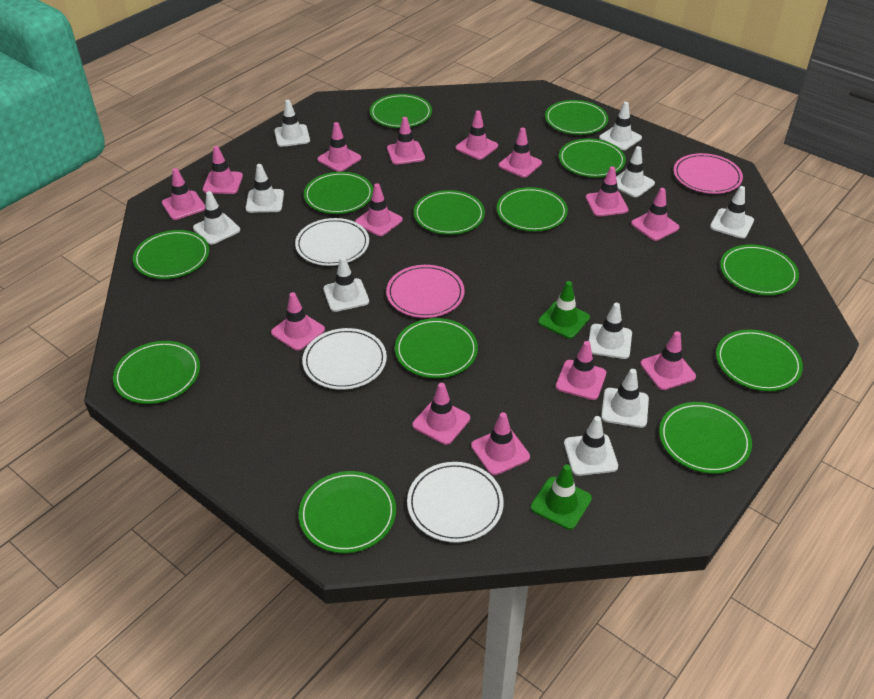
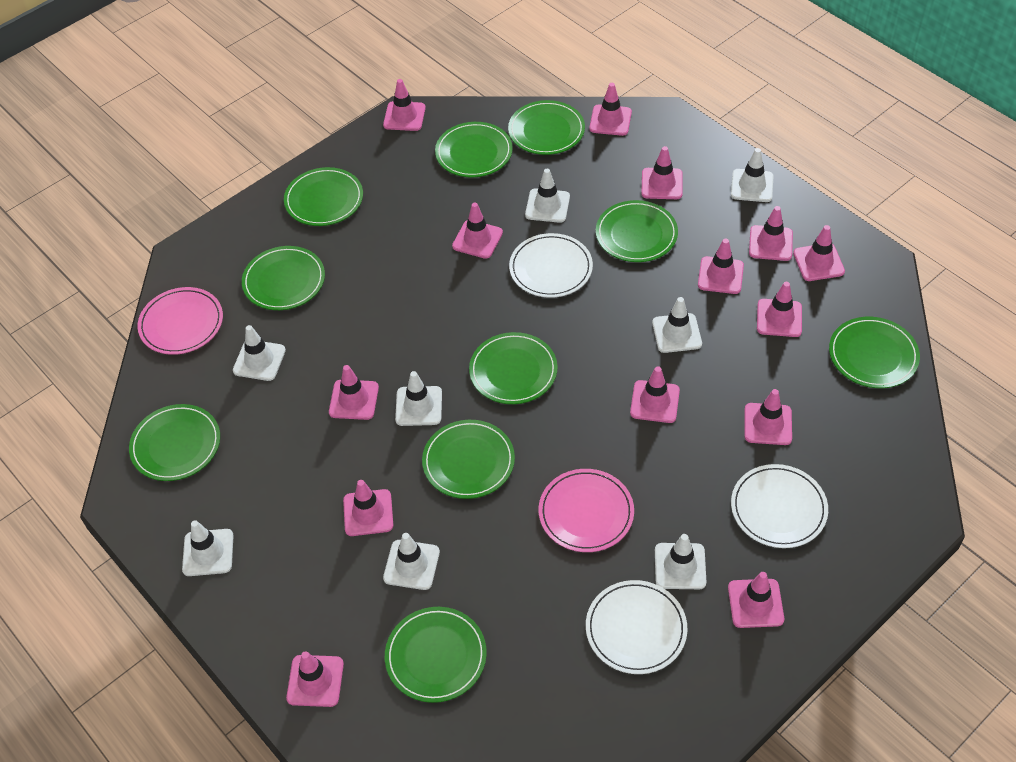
green plate: [113,341,200,404] [133,230,209,279] [299,471,396,553] [304,172,373,214] [370,94,432,128] [395,318,478,378] [414,190,485,235] [497,187,568,231] [545,100,608,135] [559,139,626,177] [659,402,752,474] [716,330,803,391] [720,244,799,295] = 13 -> [129,404,220,481] [242,246,325,310] [284,167,363,226] [385,607,487,703] [422,420,515,499] [435,122,513,177] [469,332,558,404] [508,100,585,155] [596,200,678,262] [829,317,920,388] = 10
green traffic cone: [531,464,592,530] [538,281,590,339] = 2 -> none = 0
white traffic cone: [193,191,240,245] [246,164,284,213] [274,100,310,147] [323,257,369,312] [564,416,618,476] [589,303,632,359] [599,102,642,150] [601,369,649,428] [616,146,655,197] [710,186,754,239] = 10 -> [182,520,234,576] [233,325,286,381] [383,533,440,590] [395,371,442,426] [525,169,570,223] [652,297,702,353] [655,534,706,589] [731,148,774,202] = 8

